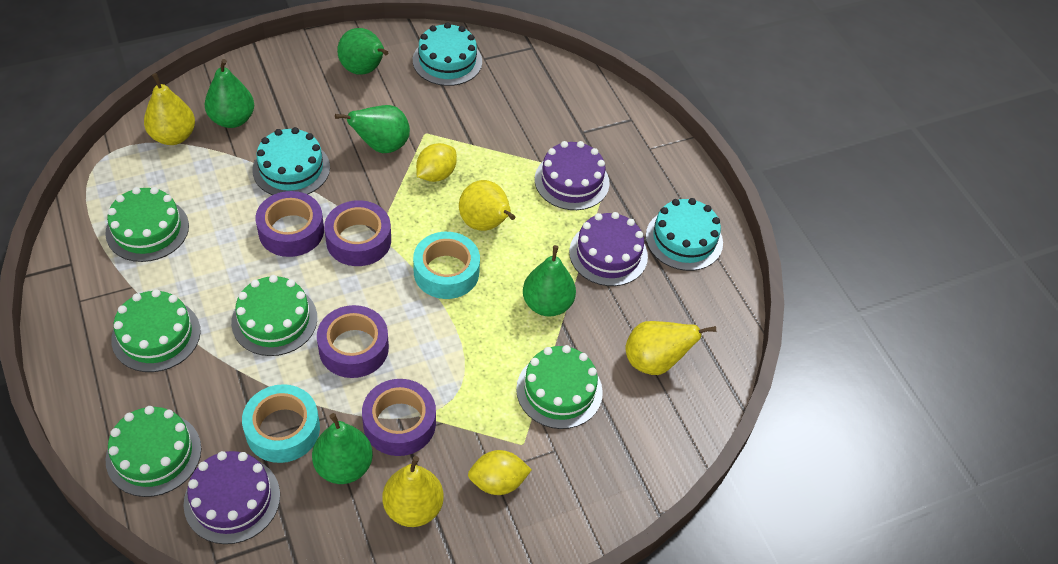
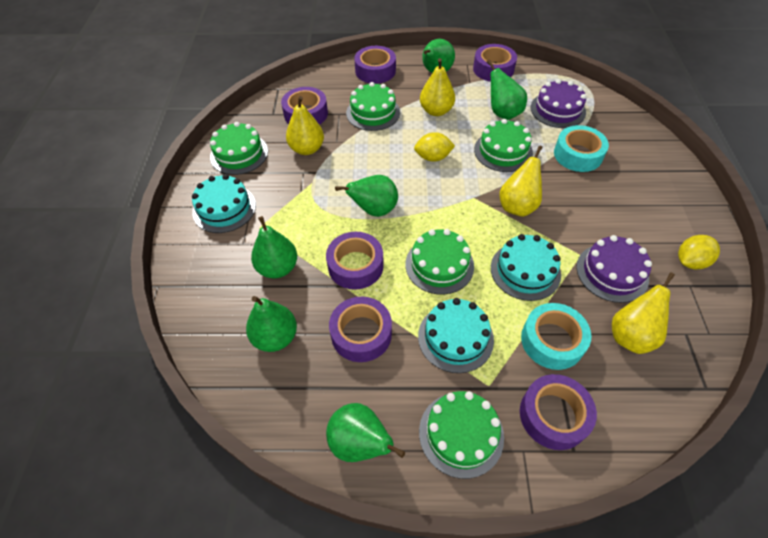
green pear: [205,59,254,128] [312,413,373,484] [335,105,410,153] [337,28,388,75] [523,245,576,317] = 5 -> [246,296,297,352] [251,216,297,278] [326,403,405,462] [335,175,398,217] [422,39,455,73] [487,60,527,120] = 6
purple cake: [184,451,280,544] [535,141,610,210] [569,212,648,286] = 3 -> [531,79,586,128] [576,235,652,303] = 2
purple tape: [256,191,324,257] [317,305,389,378] [324,200,391,266] [362,379,436,456] = 4 -> [281,87,328,125] [326,232,384,290] [329,297,392,362] [354,46,396,84] [473,44,517,81] [520,374,597,450] = 6

